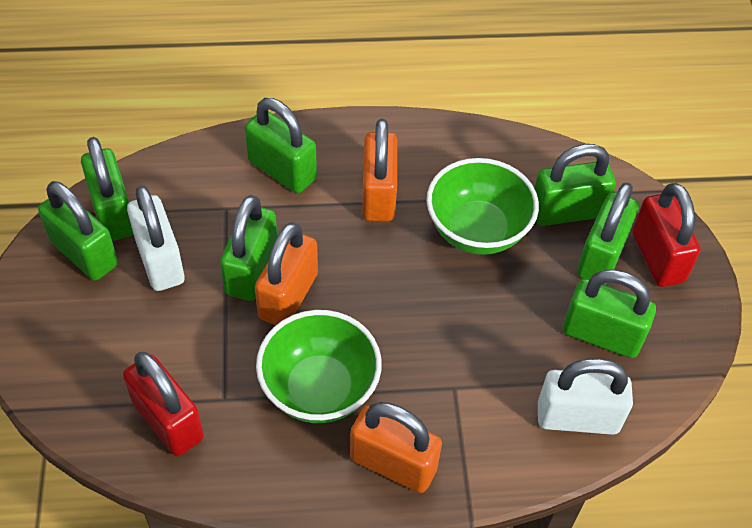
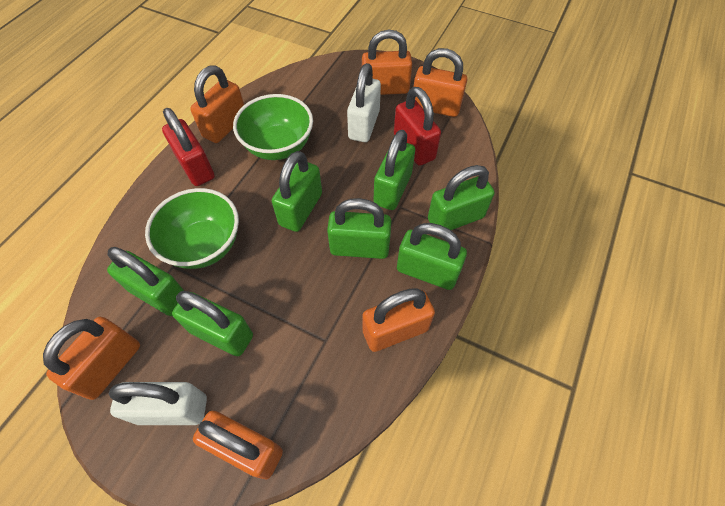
orange padlock: [255,222,318,325] [350,402,442,493] [362,119,397,222] = 3 -> [43,317,140,400] [190,66,244,143] [193,411,283,480] [362,29,412,95] [363,288,435,352] [414,48,467,117] = 6

